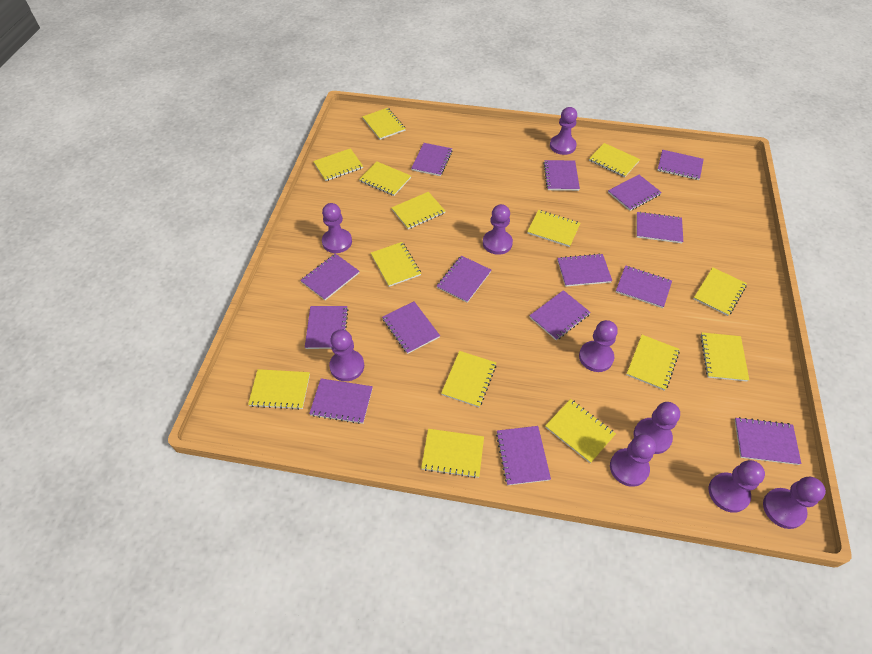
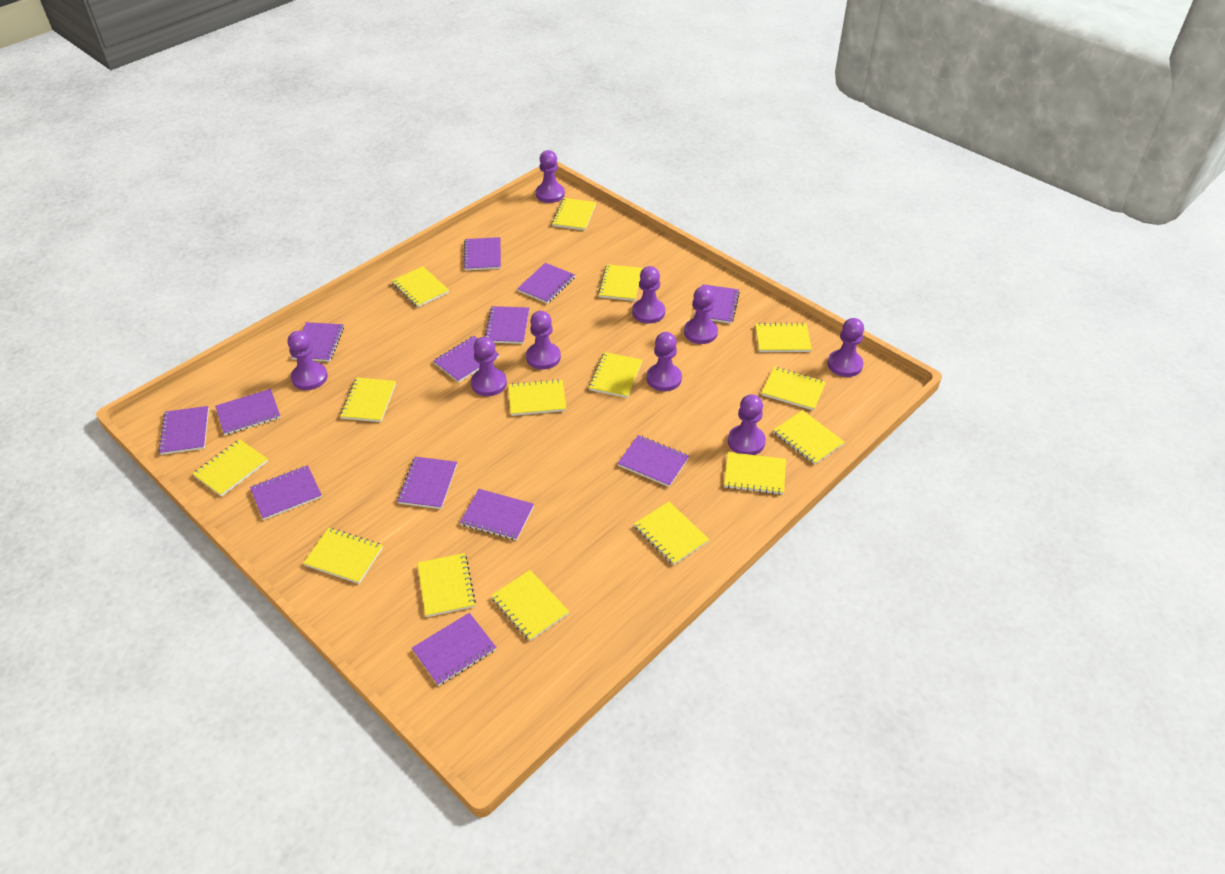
purple notebook: [300,254,359,300] [305,306,348,349] [309,378,373,424] [382,301,440,354] [411,143,453,176] [437,255,491,303] [496,426,551,486] [529,290,591,340] [543,160,580,191] [557,254,612,287] [608,175,662,211] [616,265,672,308] [637,212,683,243] [657,150,704,180] [735,417,801,465] = 15 -> [158,406,209,455] [215,389,281,435] [250,465,322,520] [291,322,344,362] [397,457,457,509] [412,613,496,686] [433,336,500,383] [460,489,534,540] [463,237,501,271] [485,306,529,344] [517,263,575,304] [618,435,689,487] [694,284,740,324] = 13
yellow notebook: [248,369,310,410] [313,148,363,181] [359,161,411,196] [362,108,406,140] [371,242,421,287] [391,192,445,229] [421,429,484,478] [441,351,496,407] [527,210,580,247] [545,399,616,463] [589,143,640,177] [626,335,680,391] [694,267,747,316] [700,333,749,382] = 14 -> [192,439,268,497] [303,528,383,584] [340,378,396,422] [392,266,449,307] [417,553,476,617] [491,570,569,641] [508,379,566,416] [552,198,596,231] [589,352,642,398] [598,264,643,301] [634,502,709,565] [724,452,786,495] [755,323,812,352] [762,367,826,411] [774,410,844,465] = 15

